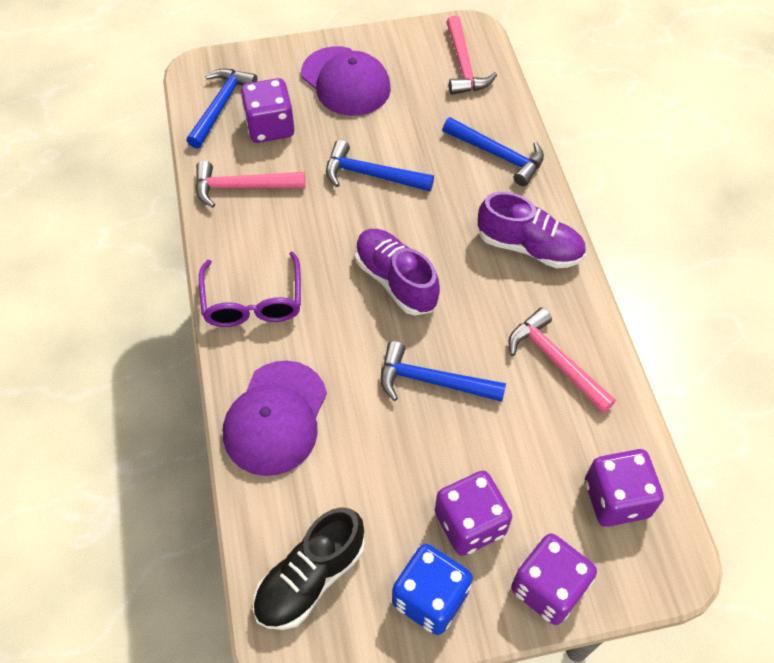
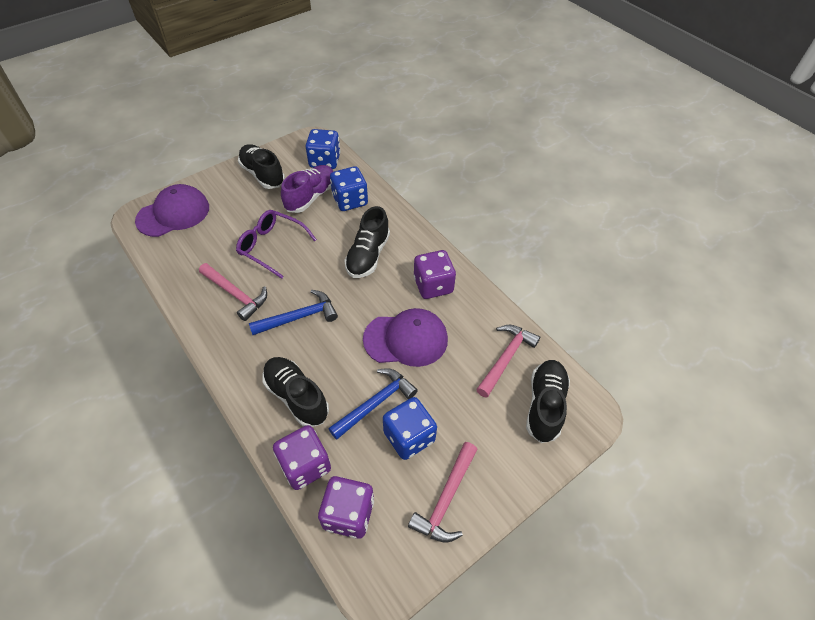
black shoe: [253,507,365,630] = 1 -> [238,144,285,189] [262,357,329,427] [344,206,390,278] [526,360,570,443] = 4
blue dice: [392,544,473,635] = 1 -> [306,129,341,169] [330,166,368,211] [383,397,437,460] = 3
blue hammer: [186,68,257,149] [326,140,434,192] [381,341,506,402] [443,117,544,186] = 4 -> [249,290,338,335] [328,368,418,440] = 2
purple dice: [241,78,294,143] [435,470,512,556] [511,533,597,625] [585,449,664,527] = 4 -> [273,425,331,490] [318,476,374,539] [414,250,456,299] = 3
purple shoe: [355,229,440,315] [478,192,586,268] = 2 -> [281,165,333,213] = 1

